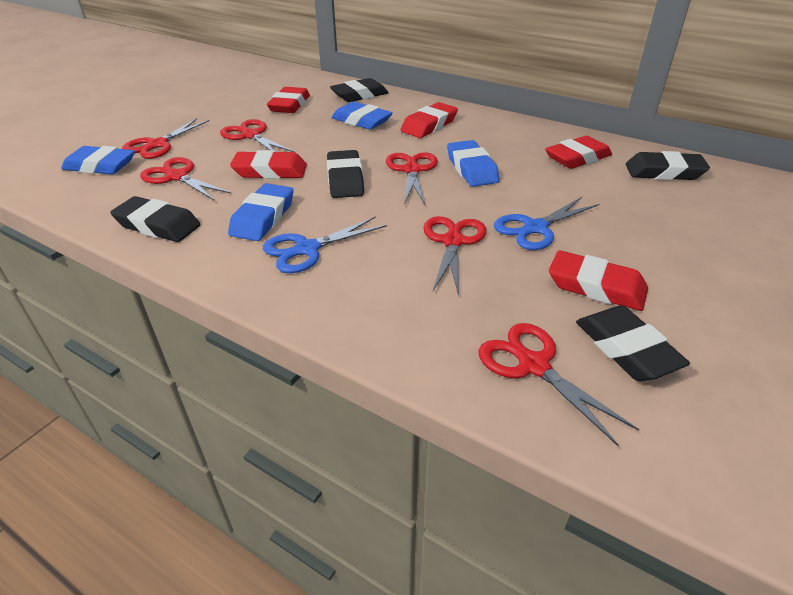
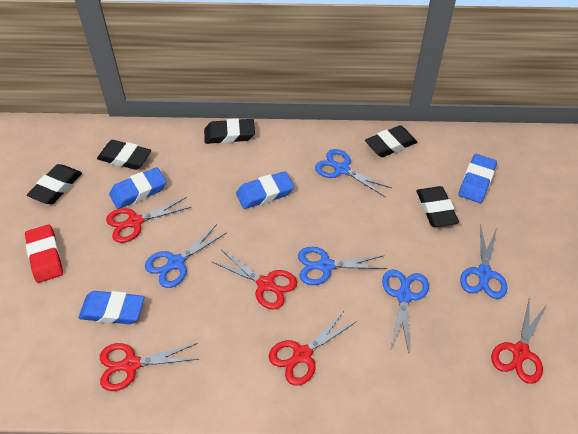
blue scissors: [263,217,387,273] [494,197,599,250] = 2 -> [145,224,226,288] [298,247,387,285] [315,149,392,197] [382,269,429,353] [460,228,507,299] = 5
red eraser: [230,150,307,179] [267,87,310,113] [401,102,458,138] [545,136,612,169] [549,250,648,311] = 5 -> [25,225,63,283] = 1
red scissors: [122,118,209,159] [140,157,231,200] [220,119,294,152] [386,152,438,206] [423,216,486,295] [478,323,640,446] = 6 -> [100,343,199,391] [106,197,191,243] [211,250,297,310] [269,310,357,386] [491,297,547,384] = 5

